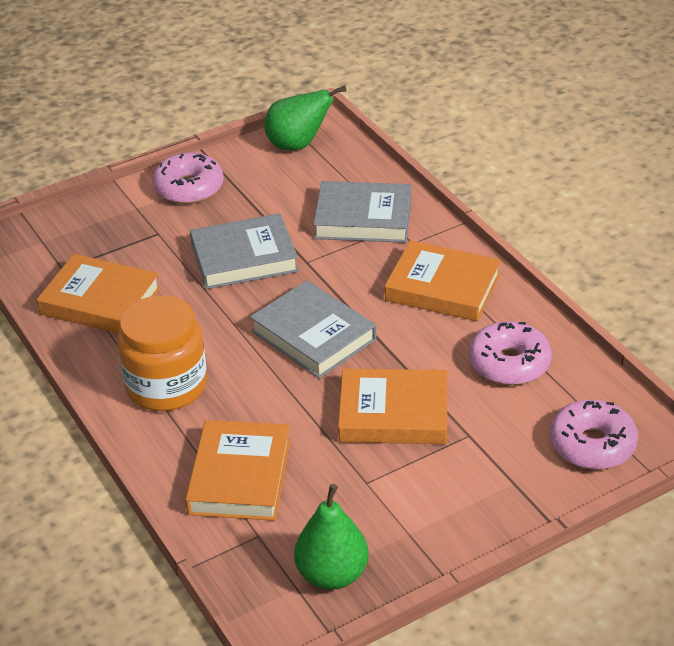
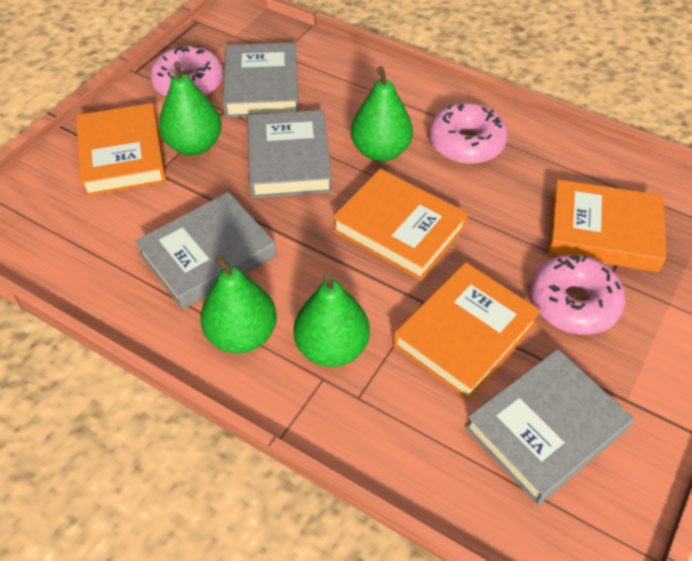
green pear: [264,86,346,150] [294,484,369,590] = 2 -> [159,61,222,155] [200,255,277,353] [294,273,370,367] [351,66,413,161] = 4
grey book: [190,213,299,289] [250,280,376,379] [313,181,411,243] = 3 -> [135,192,276,310] [223,42,299,118] [247,110,332,198] [465,349,634,505] = 4
orange jar: [118,295,207,411] = 1 -> none = 0

